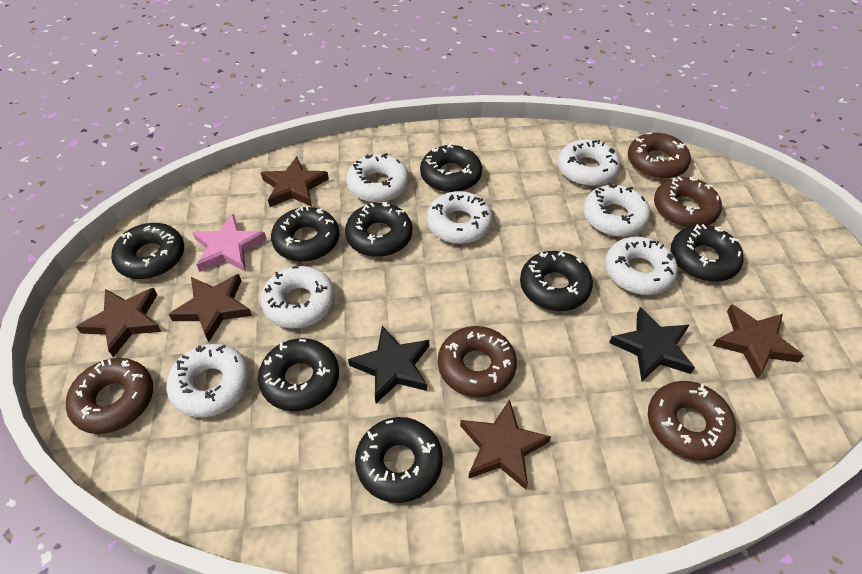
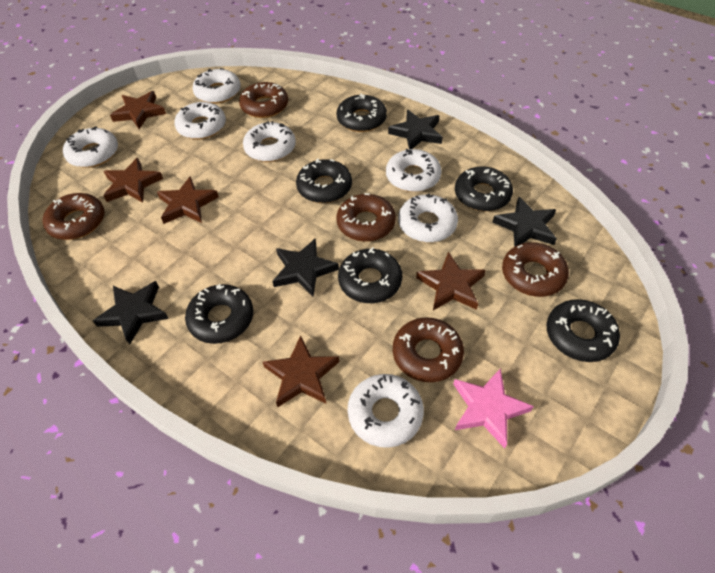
black donut: [111,223,184,279] [258,338,339,411] [271,206,339,262] [345,202,412,257] [355,417,443,503] [420,143,482,192] [520,250,593,311] [671,224,744,282] = 8 -> [185,284,253,344] [296,158,352,203] [336,93,387,132] [338,247,402,303] [455,166,513,211] [547,299,620,362] = 6
black star: [348,326,429,403] [609,307,695,381] = 2 -> [93,281,169,345] [272,239,339,297] [388,110,443,149] [493,197,557,247] = 4

